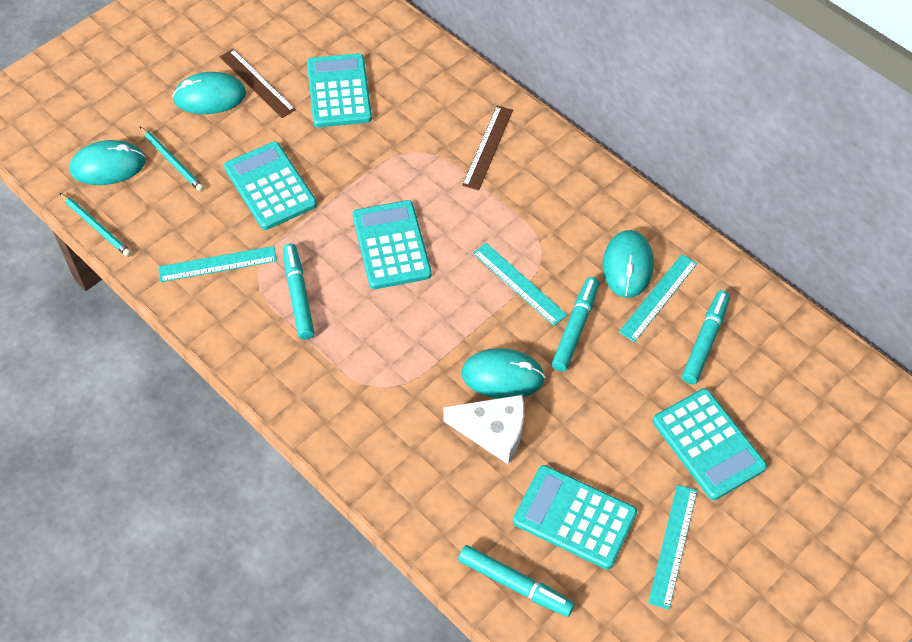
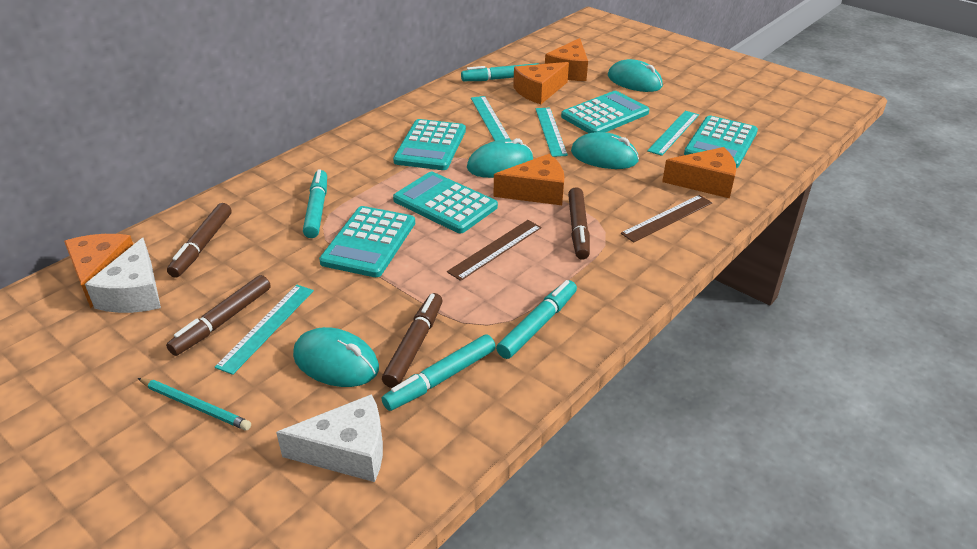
brown marker: none = 0 -> [166,275,271,356] [167,203,232,278] [382,293,442,388] [568,187,590,260] = 4
orange cheese: none = 0 -> [64,234,133,308] [494,154,565,205] [513,62,569,104] [545,38,588,81] [662,147,736,198] = 5
turquoise pencil: [60,193,132,257] [139,126,204,192] = 2 -> [137,378,251,430] = 1
white cheese: [443,395,524,464] = 1 -> [85,238,161,313] [276,394,383,482] = 2

